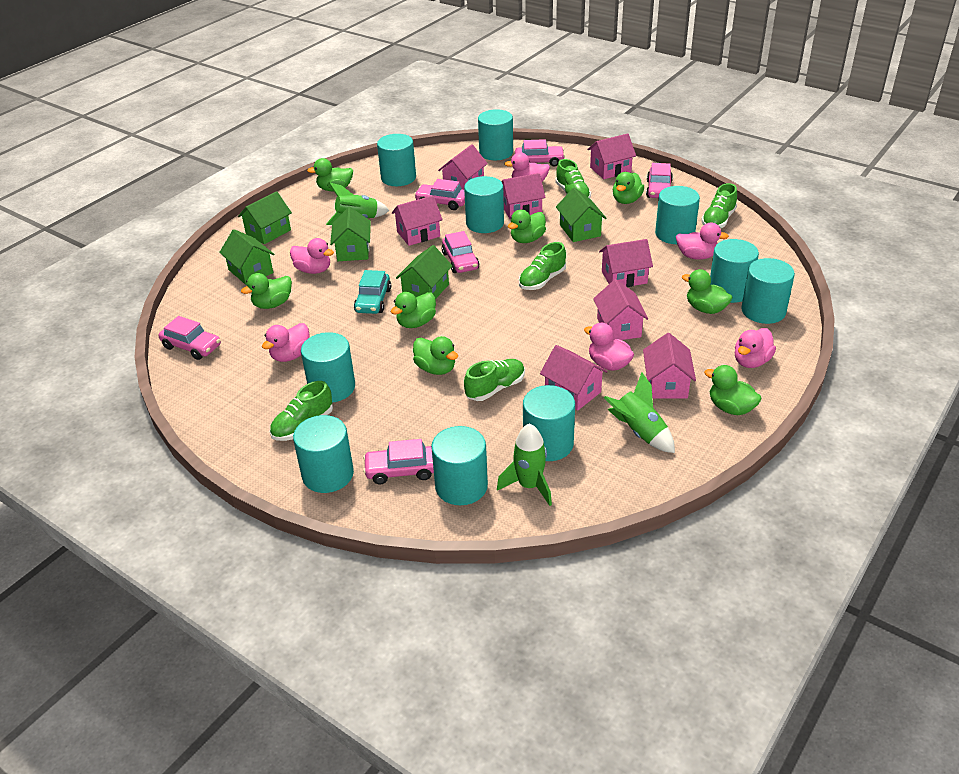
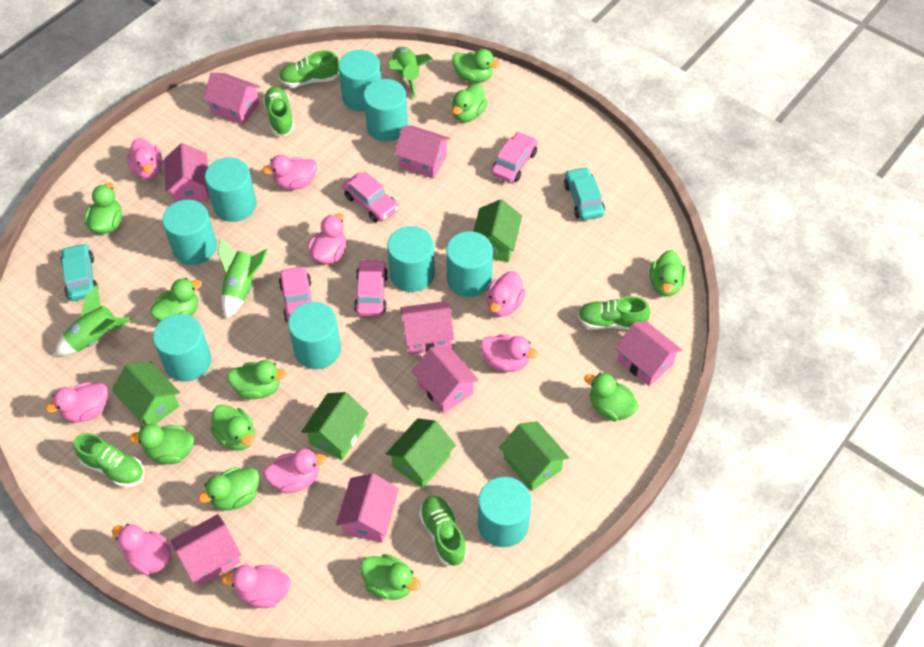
green duck: [241,273,292,309] [307,158,353,191] [391,292,436,328] [413,336,458,375] [508,209,546,243] [613,172,644,204] [682,269,733,314] [704,365,762,415] = 8 -> [84,182,122,234] [129,424,194,464] [150,278,202,322] [198,467,259,510] [210,404,254,451] [227,360,287,399] [360,554,421,600] [452,49,500,83] [452,83,487,122] [584,372,639,421] [650,250,687,296] = 11
pink car: [159,316,221,360] [363,439,434,484] [414,179,465,210] [442,231,479,273] [515,139,565,167] [646,163,673,198] = 6 -> [279,267,312,322] [343,171,399,222] [354,259,388,316] [491,132,538,183] = 4
pink duck: [262,323,310,362] [290,238,334,274] [504,153,550,182] [584,323,634,371] [676,223,729,260] [735,328,776,368] = 6 -> [46,382,108,423] [112,524,172,575] [126,138,163,179] [222,565,291,608] [263,155,317,190] [264,449,327,493] [308,213,346,264] [480,334,538,372] [486,271,526,317] = 9
turquoise car: [354,270,391,314] = 1 -> [61,243,98,301] [564,167,605,220] = 2
turquoise cylinder: [293,415,354,493] [301,332,355,403] [377,134,416,186] [431,426,488,505] [464,176,504,233] [478,109,513,160] [523,385,575,461] [655,186,700,244] [710,239,759,303] [741,258,795,324] = 10 -> [153,314,211,382] [162,199,217,265] [205,157,257,222] [288,302,341,369] [338,50,382,112] [364,79,408,141] [387,226,435,292] [446,231,493,297] [478,477,532,547] = 9

